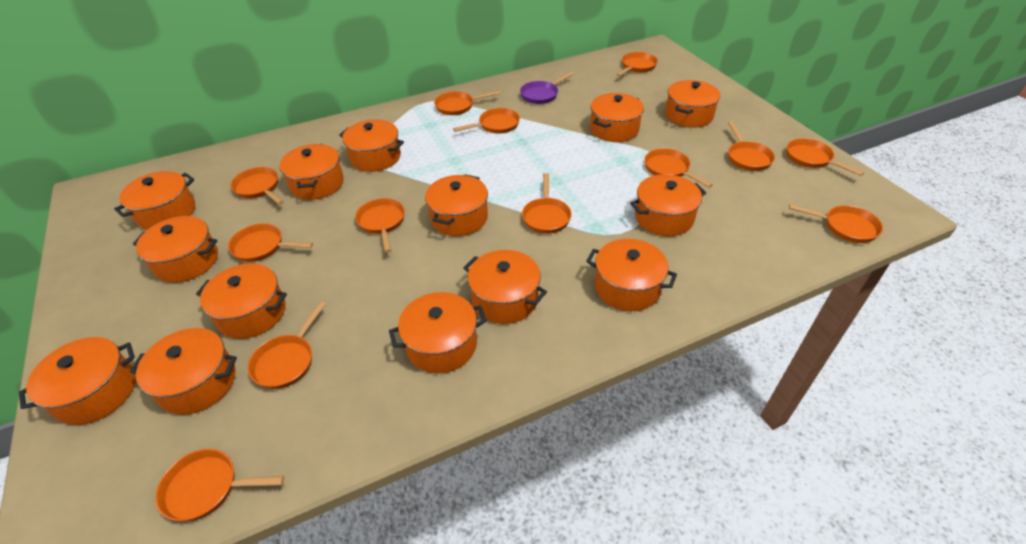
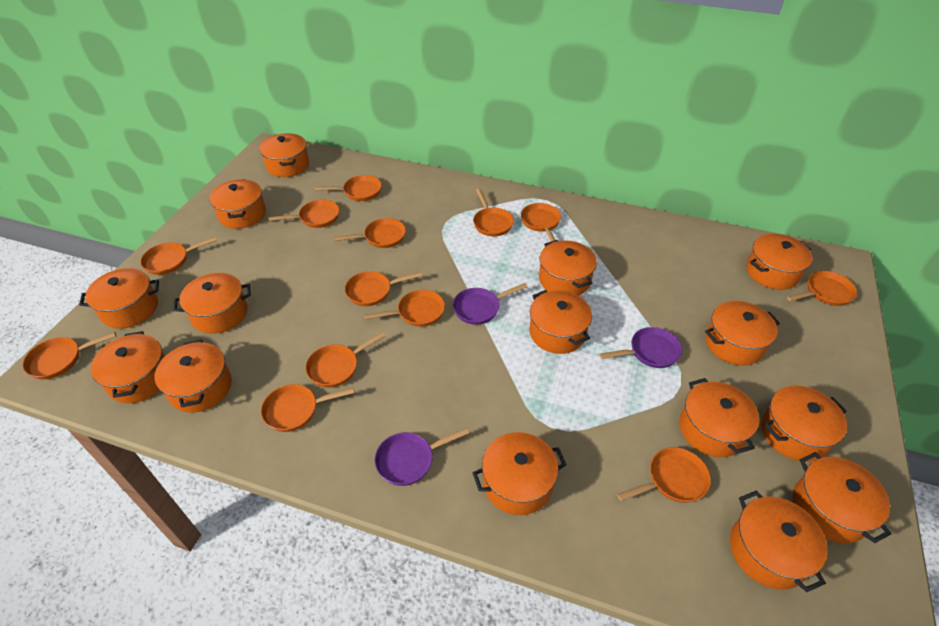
orange pot: [19,337,136,425] [114,171,195,230] [130,328,237,415] [133,216,218,283] [196,263,287,339] [279,144,344,200] [339,119,404,172] [389,292,487,373] [425,174,488,236] [463,250,547,324] [586,239,677,311] [590,93,644,142] [630,174,706,236] [665,80,721,128] = 14 -> [79,268,159,329] [91,331,165,403] [154,339,232,413] [174,273,251,334] [209,179,266,229] [259,133,309,177] [473,432,567,515] [529,290,592,354] [539,240,597,296] [679,378,760,457] [705,301,780,366] [730,491,828,592] [746,234,813,290] [761,385,847,462] [793,452,892,543] = 15
purple pan: [520,71,574,104] = 1 -> [375,427,469,486] [453,283,527,325] [600,327,682,368] = 3

